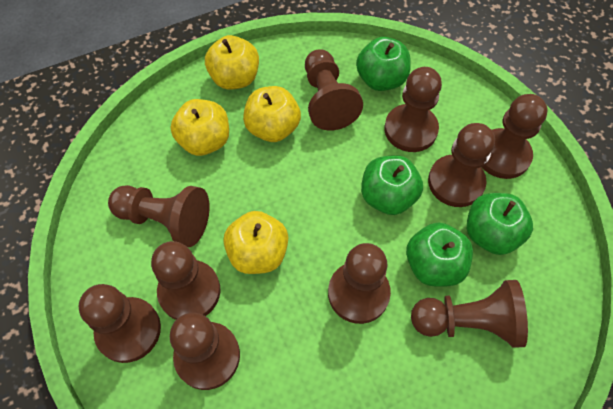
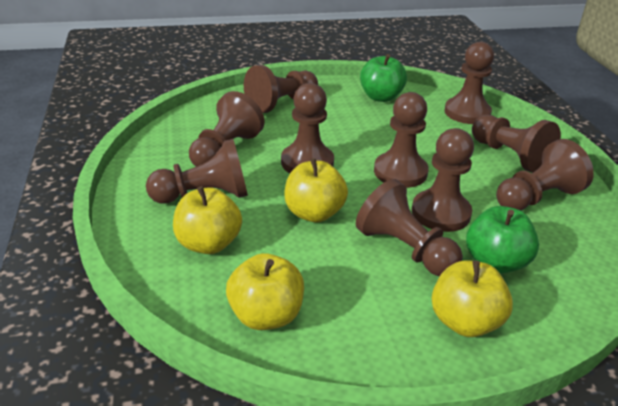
green apple: [356,37,411,91] [361,155,423,215] [406,222,473,287] [467,193,533,255] = 4 -> [360,54,407,102] [466,206,539,273] = 2

